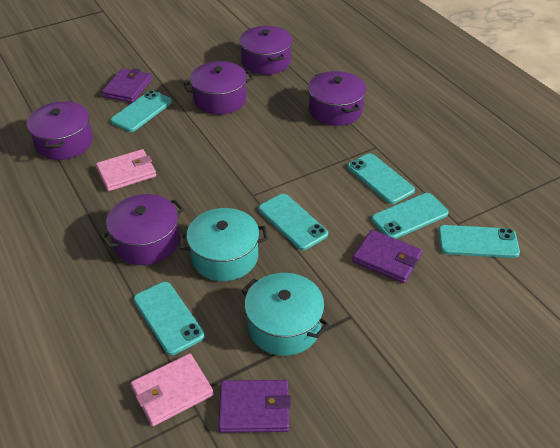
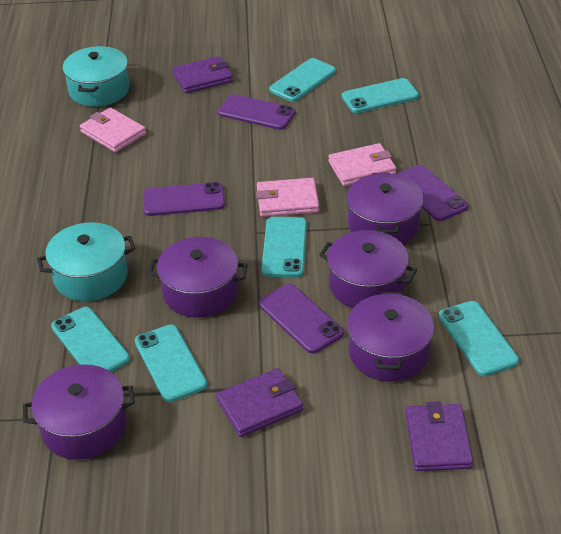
pink wallet: [96,149,156,191] [131,353,213,426] = 2 -> [80,107,146,153] [256,178,319,217] [328,143,397,186] = 3
purple phone: none = 0 -> [143,182,225,216] [218,94,296,130] [259,284,344,353] [396,165,468,221] = 4

